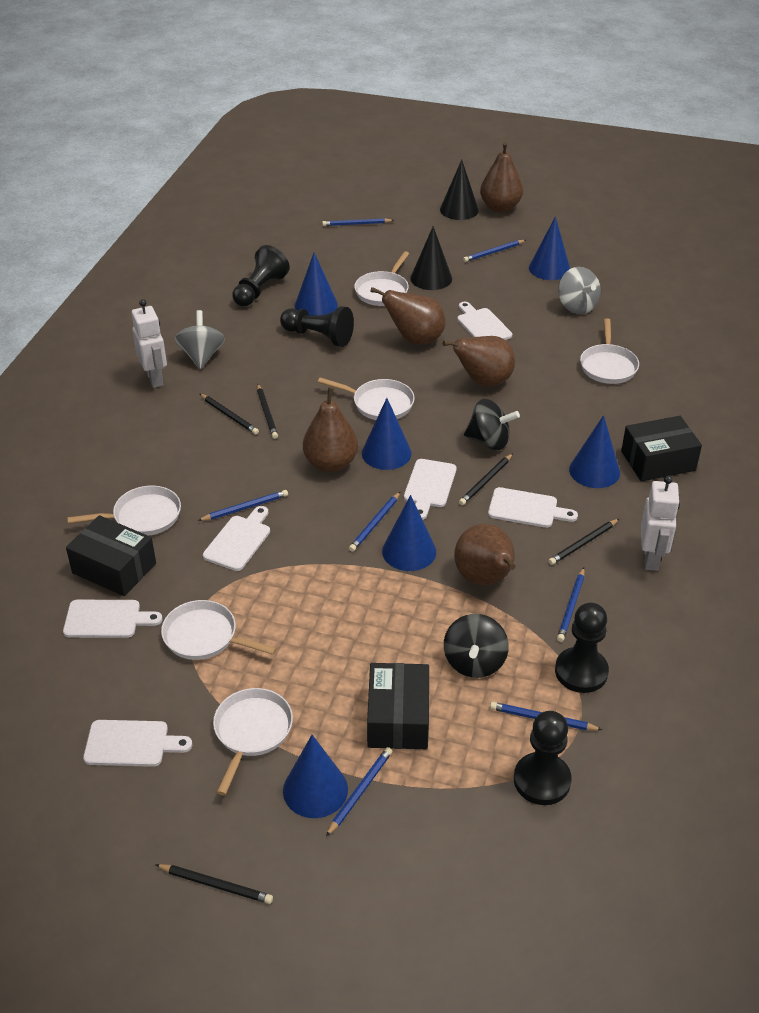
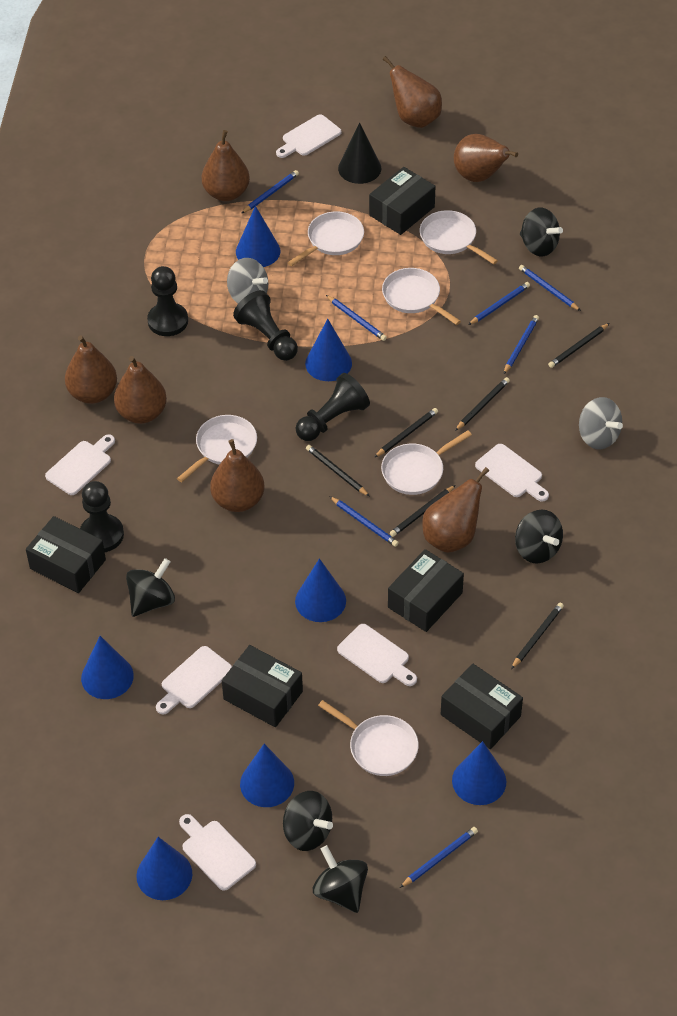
black box: [66,515,156,596] [367,663,429,749] [621,416,702,481] = 3 -> [26,516,106,593] [222,645,303,727] [369,167,436,235] [388,549,464,632] [441,663,523,749] = 5
black cone: [410,226,452,290] [440,160,479,220] = 2 -> [338,122,381,184] = 1
black pencil: [155,864,273,904] [200,394,259,435] [257,384,278,439] [459,453,513,505] [548,519,619,565] = 5 -> [306,445,369,496] [375,408,438,457] [390,485,456,537] [455,377,510,431] [511,603,564,669] [548,323,610,368] = 6
black spinning top: [444,614,509,678] [464,399,520,450] = 2 -> [126,558,175,617] [283,791,333,851] [313,845,368,913] [515,510,563,564] [520,208,563,256] = 5
blue cone: [283,735,348,818] [295,253,338,315] [362,398,412,470] [382,495,436,571] [529,217,570,280] [569,415,620,488] = 6 -> [81,636,134,699] [136,837,192,900] [236,206,280,267] [240,744,294,807] [295,558,346,622] [305,319,352,381] [452,741,506,805] = 7
brown pear: [303,387,358,472] [370,287,445,344] [443,336,515,387] [454,524,516,585] [480,142,523,212] = 5 -> [65,335,117,404] [114,356,167,424] [202,130,250,201] [210,439,264,512] [383,56,442,128] [422,467,489,553] [454,134,518,182] = 7
white robot: [131,299,167,388] [641,475,680,571] = 2 -> none = 0

